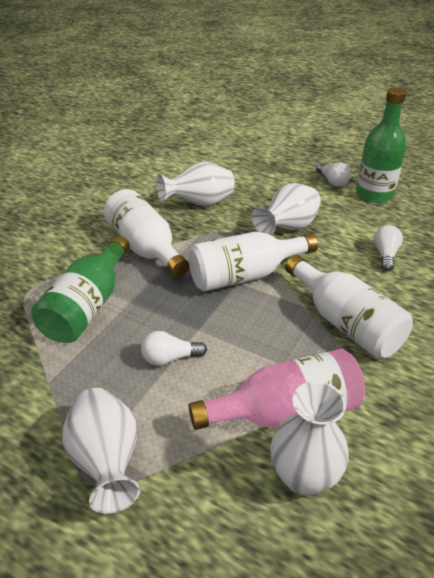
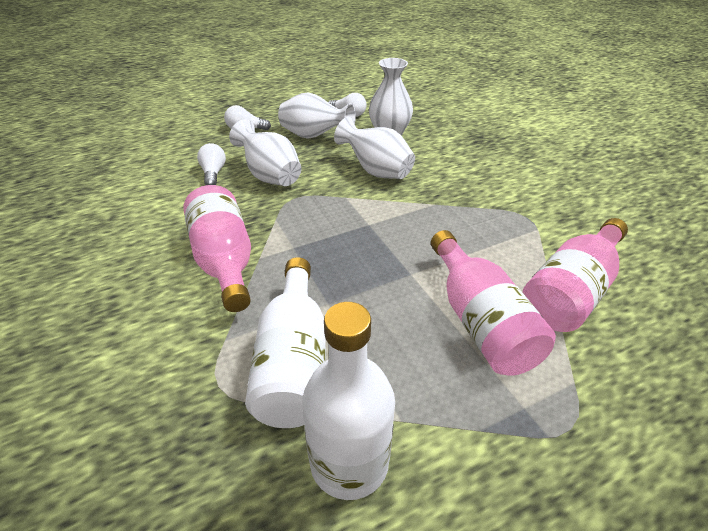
green bottle: [31,235,130,343] [356,87,407,203] = 2 -> none = 0
pink bottle: [189,349,365,430] = 1 -> [184,185,251,312] [431,230,556,376] [522,218,628,332] = 3
white bottle: [104,189,189,277] [188,232,318,292] [285,255,413,358] = 3 -> [245,257,326,428] [302,302,395,500] = 2

